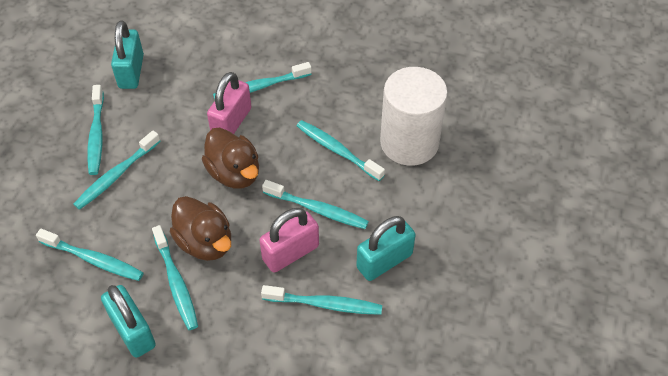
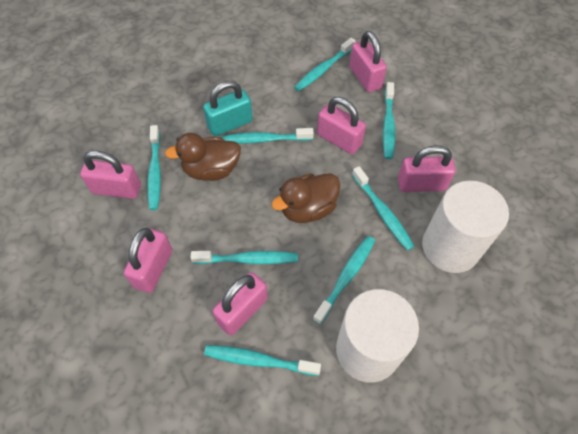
pink padlock: [207,72,251,134] [259,208,319,273] = 2 -> [80,151,141,199] [124,228,172,293] [212,272,268,335] [317,97,366,154] [350,31,387,93] [398,145,456,192] = 6
turquoise padlock: [101,285,156,358] [111,20,144,89] [356,216,416,281] = 3 -> [203,81,253,136] = 1
white cylinder: [380,67,448,166] = 1 -> [336,289,419,383] [422,181,509,273] = 2

